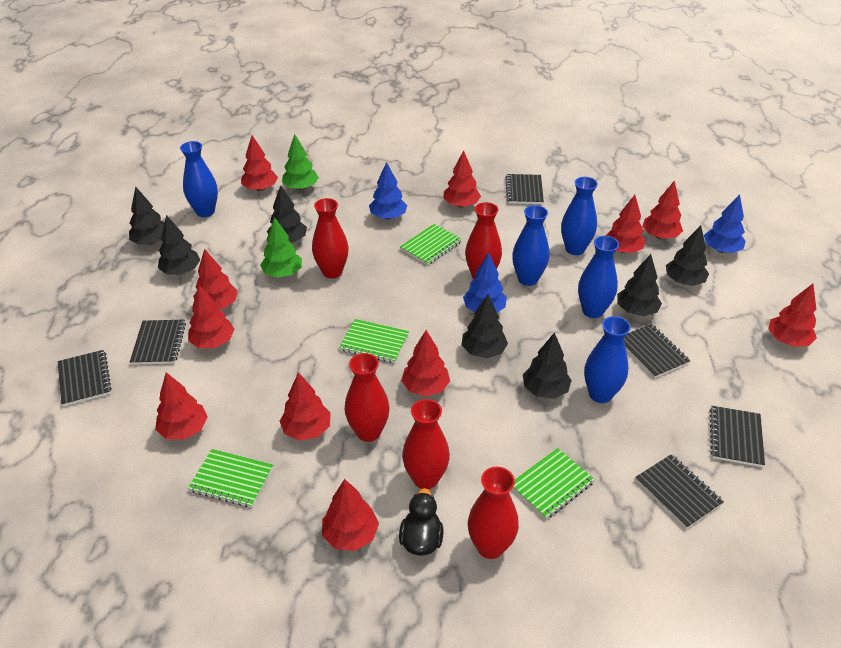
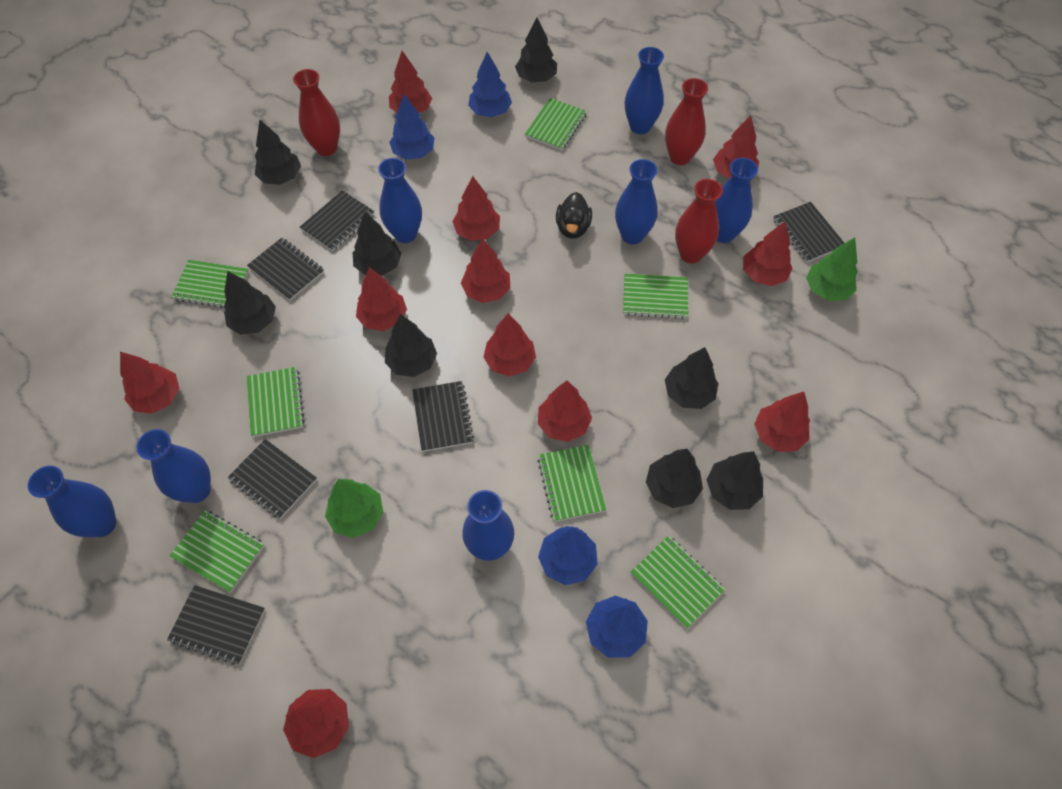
black tree: [129,187,164,245] [158,215,200,275] [267,185,307,243] [462,294,508,358] [523,332,572,399] [617,254,662,316] [666,225,709,286] = 7 -> [224,271,276,335] [255,120,301,185] [353,212,402,276] [385,314,437,377] [515,18,557,82] [646,449,703,508] [665,347,719,409] [707,451,763,510] = 8
blue tree: [369,162,407,220] [463,253,507,312] [704,194,746,253] = 3 -> [389,94,435,160] [468,52,512,117] [538,526,598,585] [586,596,648,658] = 4
blue vase: [180,141,218,217] [512,205,549,286] [561,177,598,255] [578,236,619,318] [584,316,631,403] = 5 -> [28,466,116,537] [136,429,211,503] [378,158,422,243] [462,490,514,561] [615,159,658,244] [625,47,664,134] [715,158,758,243] = 7
green notebook: [188,449,273,508] [339,319,409,363] [400,224,462,265] [513,448,595,519] = 4 -> [170,510,265,592] [171,260,249,308] [247,367,304,437] [525,98,587,150] [537,445,606,522] [623,274,688,319] [631,535,725,629] = 7
red vase: [312,198,349,278] [345,353,390,442] [402,399,450,489] [465,202,502,279] [468,467,519,559] = 5 -> [293,69,340,156] [665,78,708,165] [675,179,723,264] = 3

